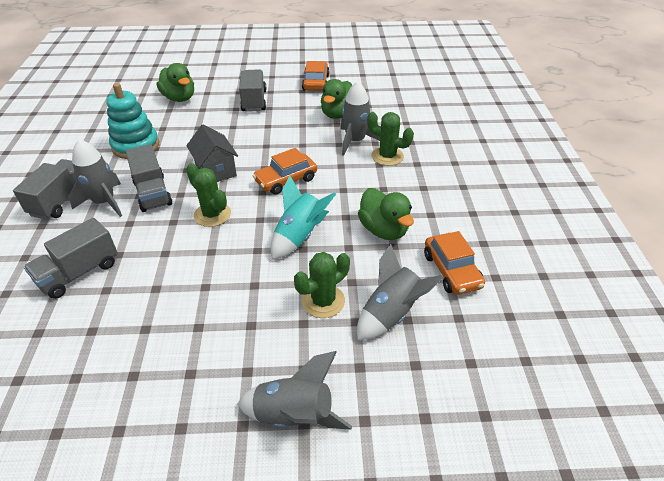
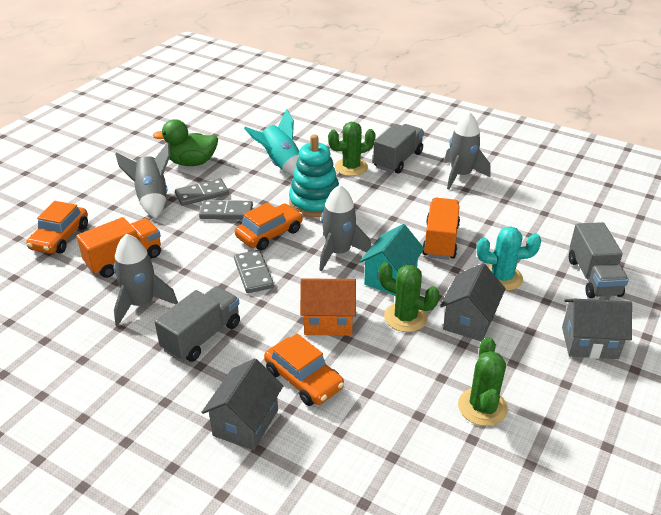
green duck: [157,63,194,102] [321,79,352,119] [358,188,414,240] = 3 -> [153,119,218,166] = 1
grey domino: none = 0 -> [175,179,229,206] [199,200,253,219] [234,250,274,293] = 3
grey house: [186,125,238,182] = 1 -> [201,358,283,450] [440,263,506,341] [562,299,632,359] = 3
grey truck: [13,159,77,219] [24,218,118,299] [125,144,172,212] [239,69,266,112] = 4 -> [154,286,240,362] [373,124,424,174] [569,222,629,298] = 3
orange house: none = 0 -> [300,278,356,336] = 1
orange truck: none = 0 -> [76,217,161,278] [422,198,460,260] = 2
turquoise cactus: none = 0 -> [477,226,541,291] = 1
turquoise house: none = 0 -> [359,224,424,296] = 1

